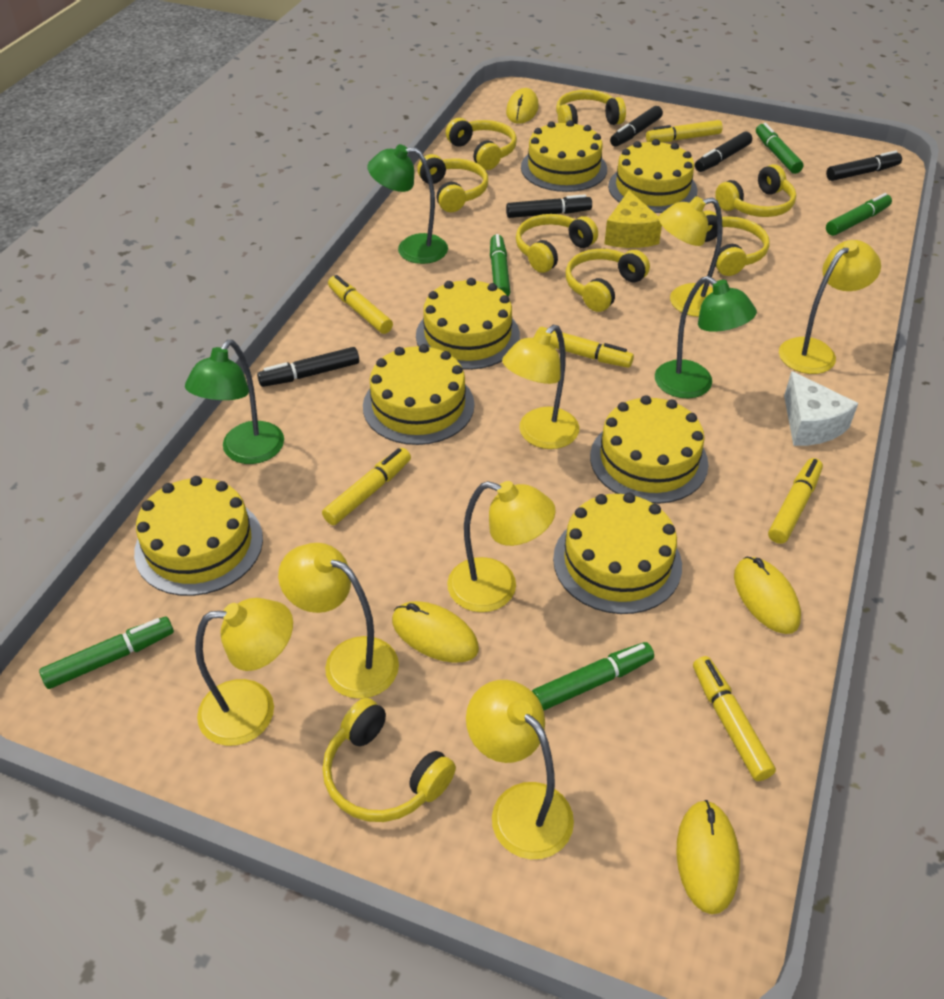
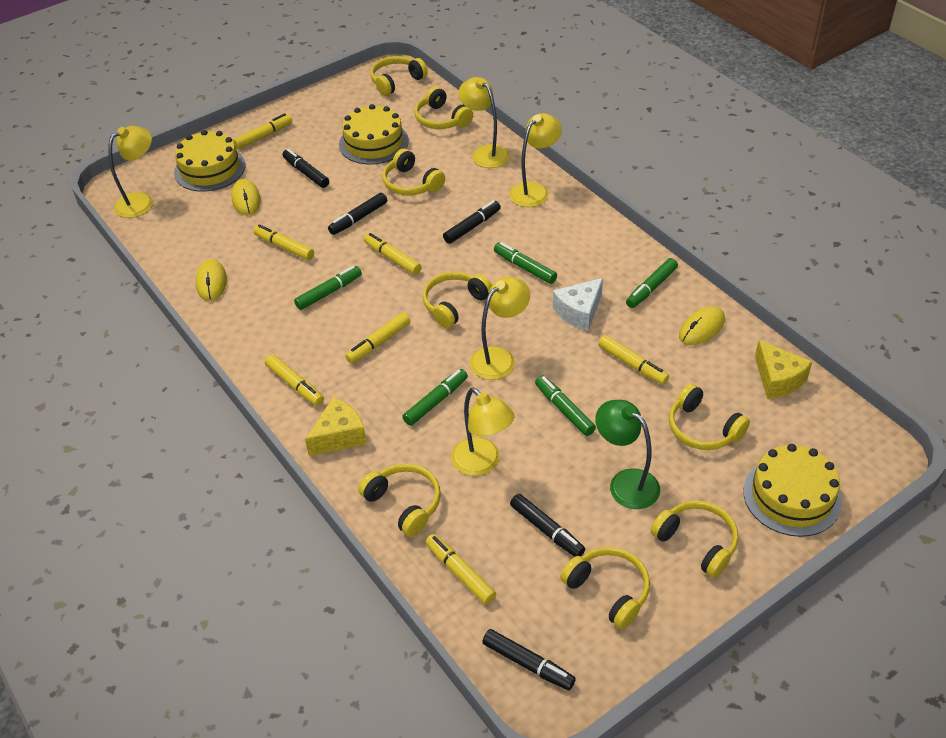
green lamp: [185,340,284,464] [367,144,448,264] [655,276,757,398] = 3 -> [595,400,660,509] = 1
yellow cake: [134,476,263,596] [363,344,474,445] [416,278,520,370] [521,120,607,192] [553,493,682,614] [590,395,708,504] [608,139,698,213] = 7 -> [174,130,246,192] [339,104,409,164] [743,444,842,537] = 3
yellow cheese: [604,191,662,248] = 1 -> [305,397,367,456] [755,340,812,399] = 2
yellow lamp: [195,598,293,746] [278,543,399,699] [447,481,556,612] [466,680,574,859] [502,325,579,449] [658,196,723,317] [779,240,881,374] = 7 -> [108,126,153,218] [451,388,515,476] [458,77,510,168] [470,277,530,380] [509,113,562,207] = 5
yellow marker: [322,448,411,525] [328,275,393,334] [539,327,634,368] [646,120,723,142] [693,656,776,781] [768,458,823,544] = 6 -> [233,113,292,149] [253,224,314,260] [265,354,324,406] [345,312,410,364] [364,233,421,275] [425,534,496,605] [598,335,669,385] = 7
yellow mouse: [392,601,479,663] [506,88,539,124] [676,800,740,914] [734,557,801,634] = 4 -> [196,259,227,301] [231,179,261,215] [679,306,725,345] = 3

